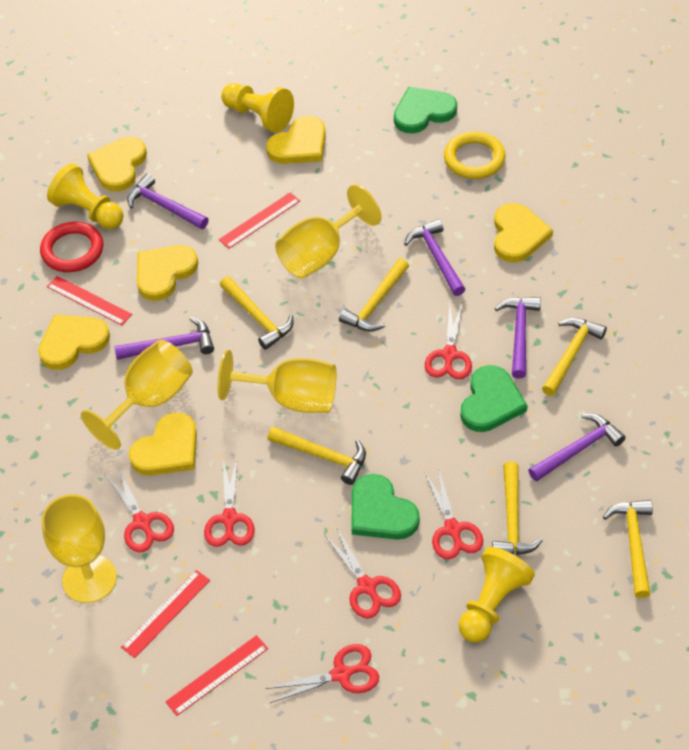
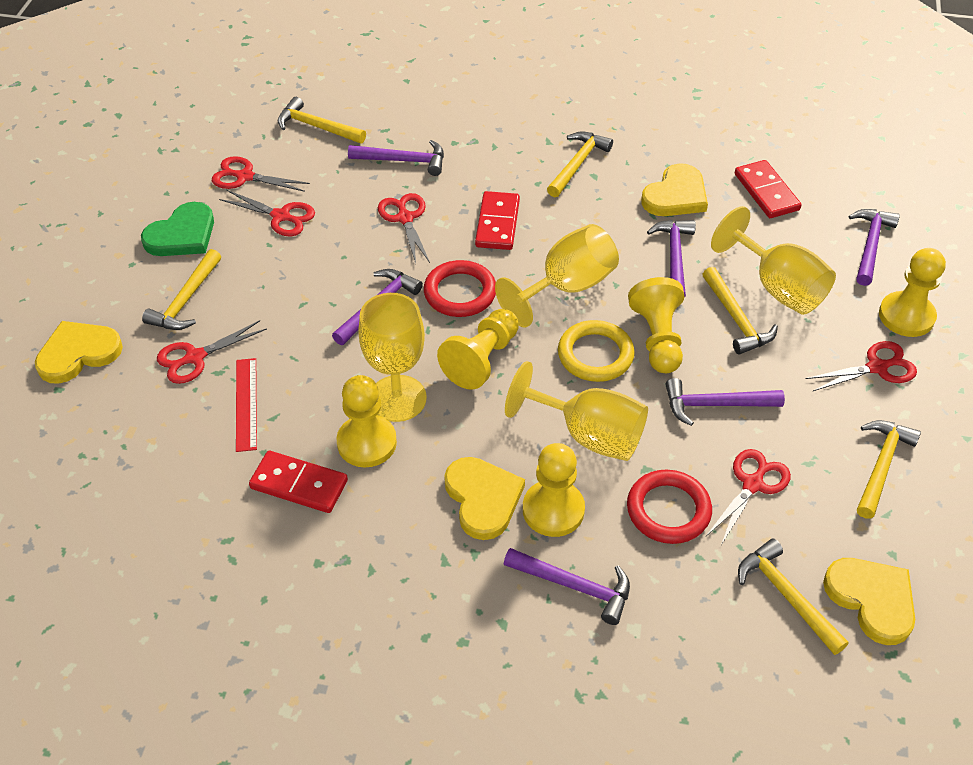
green heart: [352,474,420,540] [394,87,457,134] [461,365,528,432] = 3 -> [141,202,214,256] = 1
purple hammer: [114,317,214,360] [127,174,208,229] [404,219,465,296] [495,297,541,379] [528,414,626,482] = 5 -> [332,269,423,345] [348,140,444,176] [504,548,630,625] [647,220,696,298] [666,378,785,426] [849,209,900,286] = 6
red domino: none = 0 -> [249,451,348,513] [475,191,520,250] [735,160,802,218] = 3
red ring: [40,222,103,272] = 1 -> [424,260,496,317] [627,470,712,544] = 2
red ruler: [47,276,132,325] [121,570,210,658] [165,635,268,716] [219,192,300,249] = 4 -> [236,358,257,452] = 1
yellow heart: [38,314,110,370] [87,137,147,192] [129,412,197,476] [137,245,198,301] [266,116,326,164] [494,203,553,263] = 6 -> [35,321,123,384] [444,457,525,540] [641,163,708,216] [823,558,915,645] = 4
yellow pawn: [47,163,123,229] [221,83,294,132] [459,547,535,642] = 3 -> [337,375,397,467] [437,309,519,390] [523,443,585,537] [628,277,684,373] [879,248,946,337] = 5

